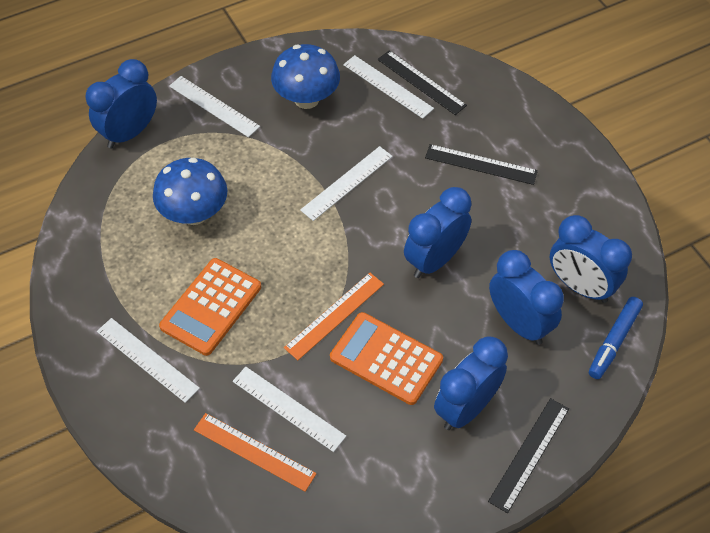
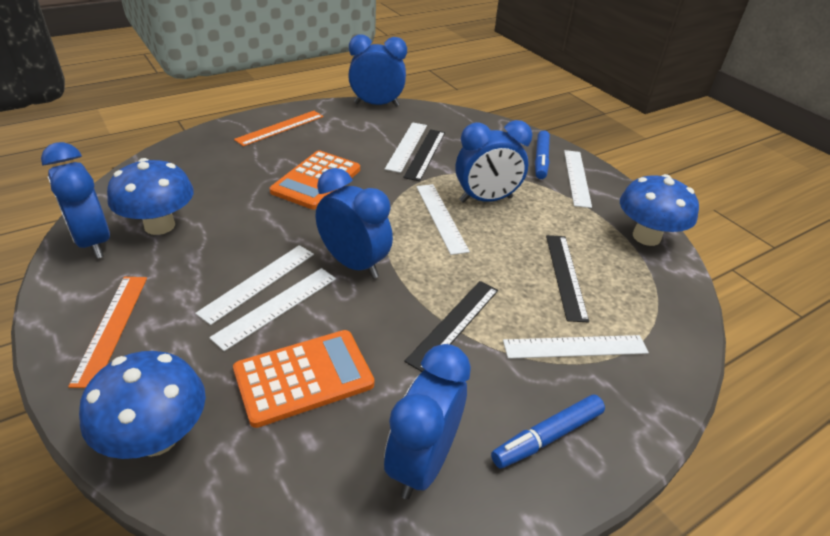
blue marker: [589,297,643,379] = 1 -> [491,395,605,468] [535,130,550,179] = 2
blue mushroom: [153,158,227,225] [271,44,340,109] = 2 -> [79,351,206,459] [107,158,194,235] [620,174,699,246] = 3
white ruler: [97,318,200,403] [169,76,260,137] [233,367,346,452] [300,146,393,221] [343,55,434,119] = 5 -> [195,245,314,325] [209,268,336,351] [385,122,427,173] [416,184,470,255] [503,335,649,359] [564,150,592,208] = 6

